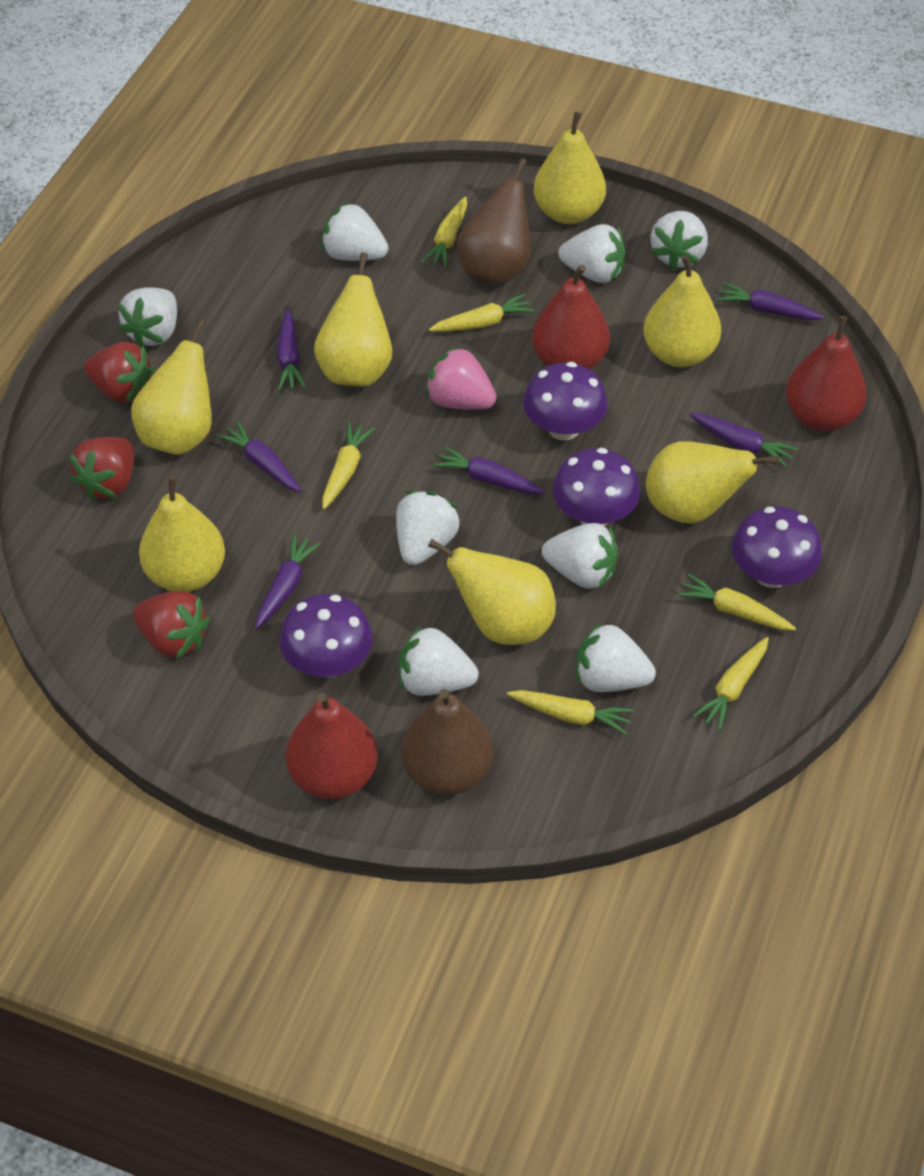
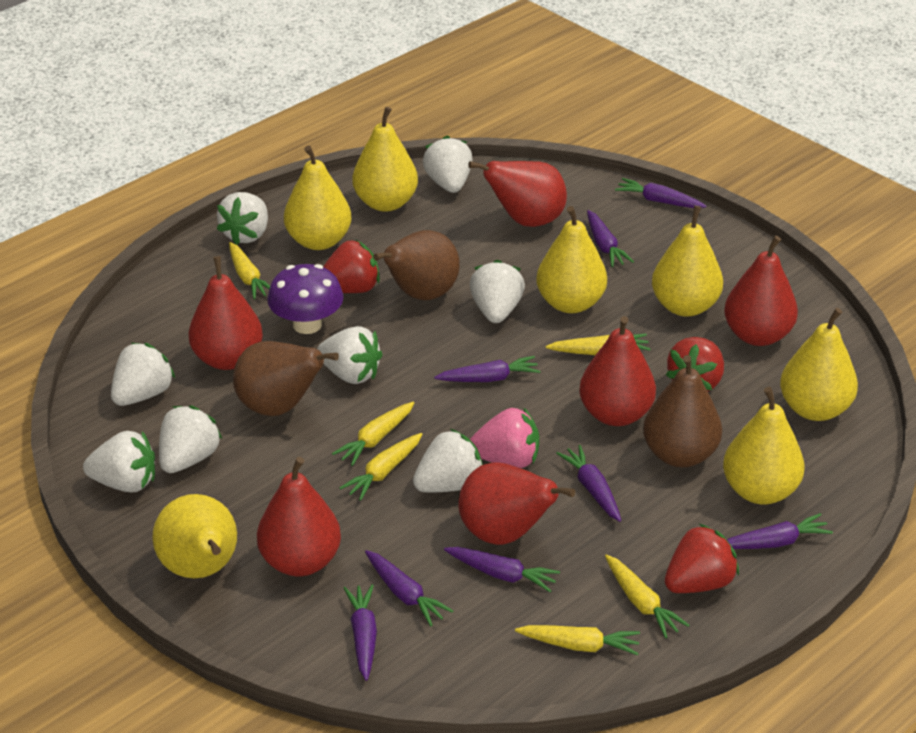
brown pear: [401,689,493,795] [457,158,530,285] = 2 -> [233,341,339,416] [373,230,460,300] [643,355,722,467] = 3
purple carrot: [216,421,301,492] [256,534,321,629] [277,310,306,390] [433,446,544,494] [689,413,798,467] [717,282,824,320] = 6 -> [344,584,377,681] [365,550,453,626] [434,356,540,382] [444,547,560,592] [556,445,621,522] [587,210,634,267] [615,178,706,208] [727,513,833,549] = 8
purple mushroom: [279,594,373,678] [523,362,608,440] [552,448,640,526] [732,507,822,588] = 4 -> [267,264,343,334] = 1
red pear: [286,693,378,799] [532,265,610,370] [786,316,867,431] = 3 -> [188,256,263,370] [257,457,341,577] [458,462,575,545] [468,161,567,227] [579,316,656,426] [724,236,798,346] = 6

